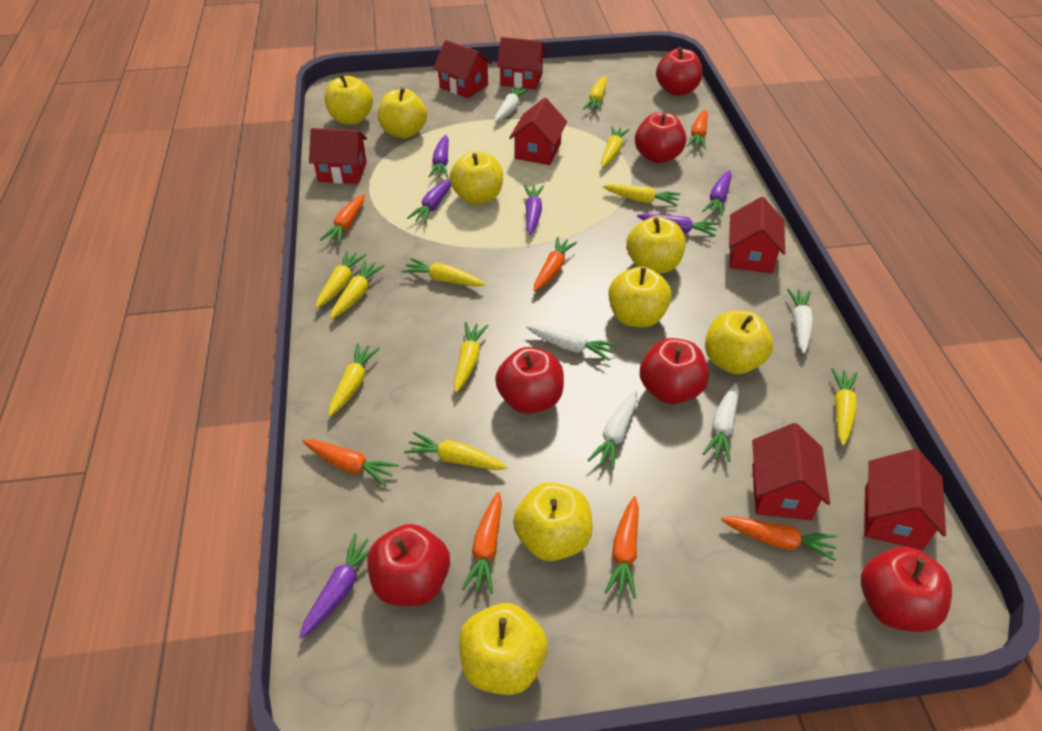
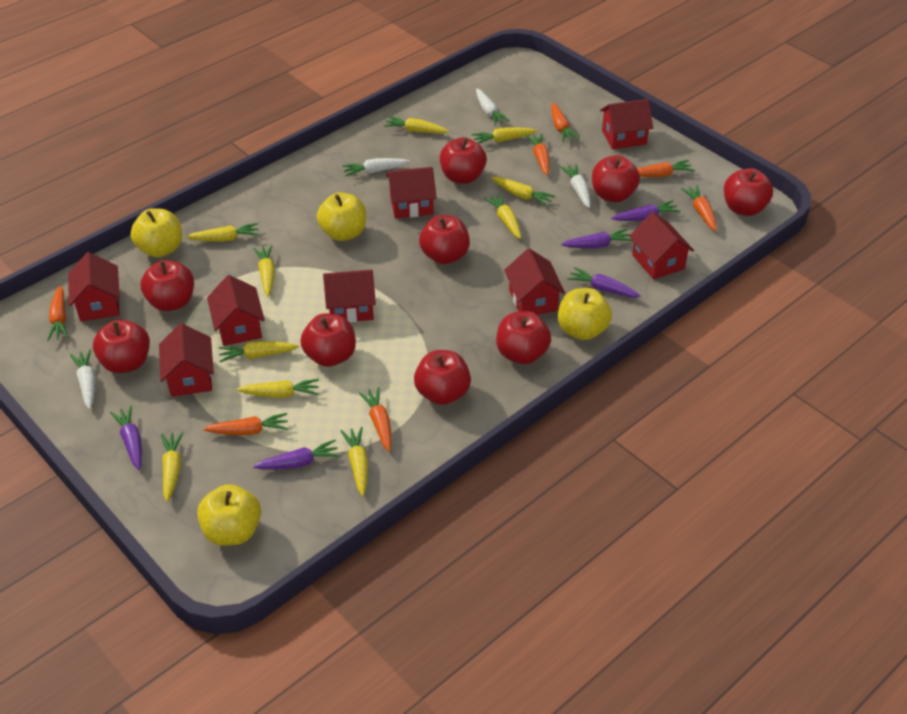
purple carrot: [299,534,370,639] [407,178,451,224] [428,135,449,178] [524,185,544,235] [637,213,718,237] [702,170,732,216] = 6 -> [110,405,142,470] [253,440,340,469] [561,228,633,248] [567,267,641,298] [611,200,681,221] = 5
red apple: [367,524,450,606] [495,347,564,414] [635,112,686,163] [640,338,709,404] [656,47,703,96] [861,547,952,632] = 6 -> [93,320,150,373] [140,260,194,311] [300,313,356,367] [414,350,471,405] [419,215,470,264] [440,137,487,184] [496,311,551,364] [592,155,640,202] [724,168,773,216] = 9
red house: [309,128,367,184] [433,40,492,99] [497,37,546,90] [509,98,567,165] [729,197,785,273] [752,423,830,520] [864,449,946,550] = 7 -> [68,252,120,322] [159,324,214,397] [207,275,265,346] [323,270,376,323] [386,167,437,219] [504,248,565,315] [600,99,653,149] [629,212,694,280] = 8
white carrot: [495,86,529,122] [526,325,617,361] [588,391,637,470] [703,383,739,462] [787,288,813,354] = 5 -> [70,349,96,410] [342,158,410,176] [476,89,510,126] [560,164,591,208] = 4
yellow apple: [325,74,373,125] [378,88,427,138] [449,151,503,205] [459,603,548,695] [513,482,593,561] [608,267,672,328] [626,216,686,274] [705,310,773,374] = 8 -> [131,208,182,257] [197,484,261,546] [317,192,366,241] [558,288,612,340] = 4

